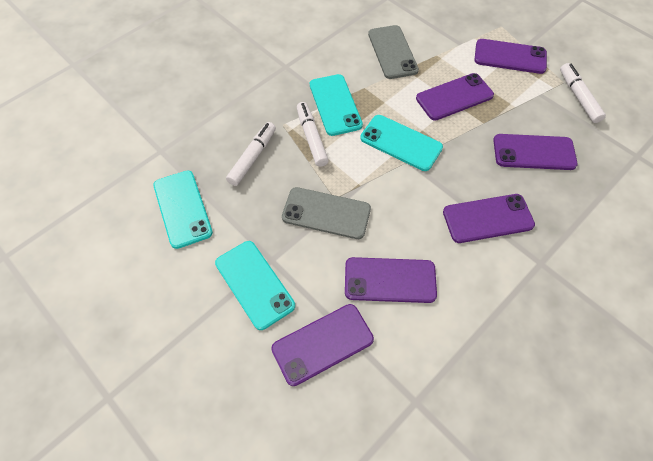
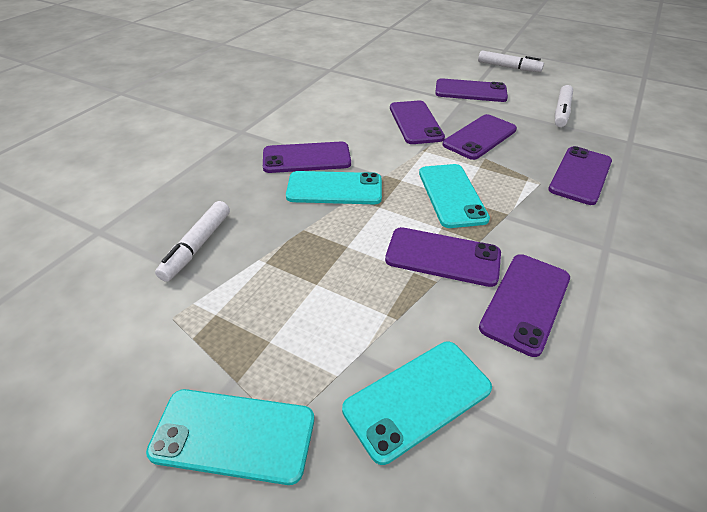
grey phone: [282,187,371,239] [368,25,419,79] = 2 -> none = 0
purple phone: [271,304,374,386] [345,257,437,303] [416,73,494,121] [443,194,535,243] [474,39,547,74] [493,134,578,170] = 6 -> [263,142,351,173] [385,227,501,287] [390,101,445,144] [435,78,508,102] [442,114,517,160] [479,254,570,357] [548,146,612,205] = 7

